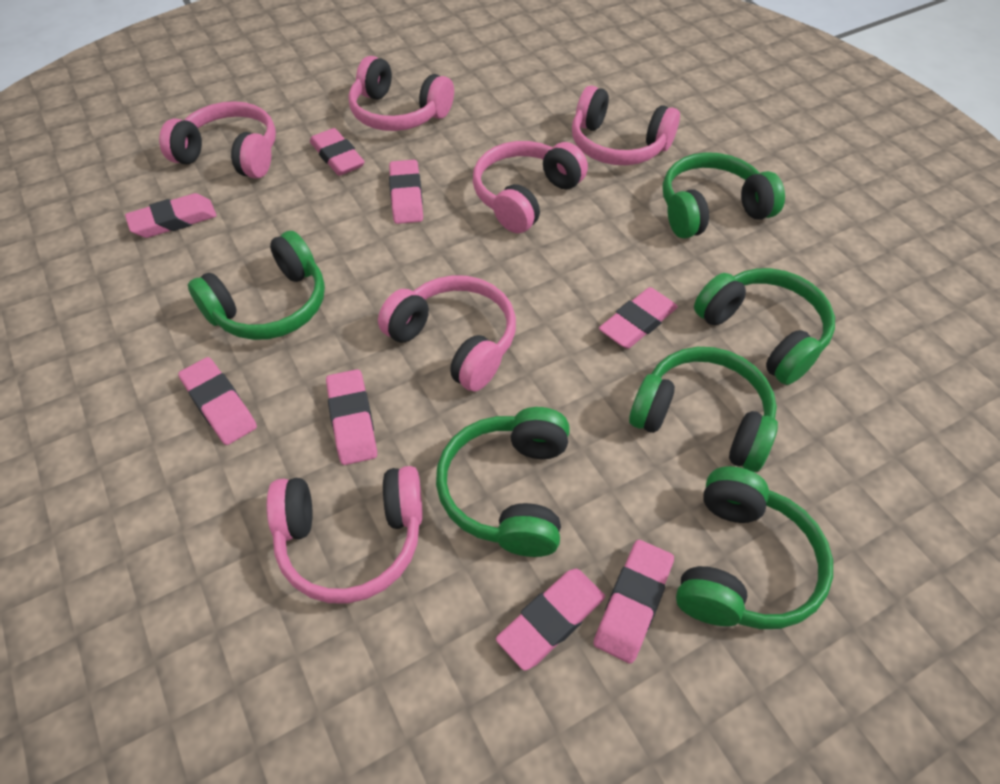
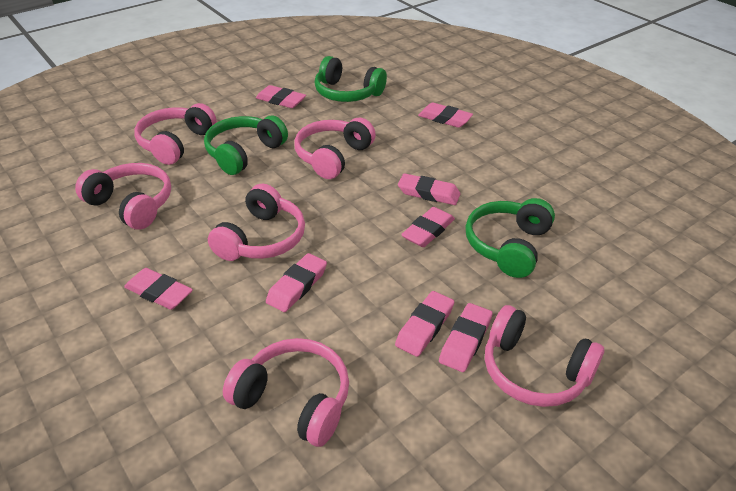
green headphones: [188,231,325,340] [436,407,570,557] [629,347,778,472] [663,152,785,239] [676,466,833,629] [694,268,835,385] = 6 -> [204,116,288,175] [315,56,387,102] [465,198,555,278] = 3

